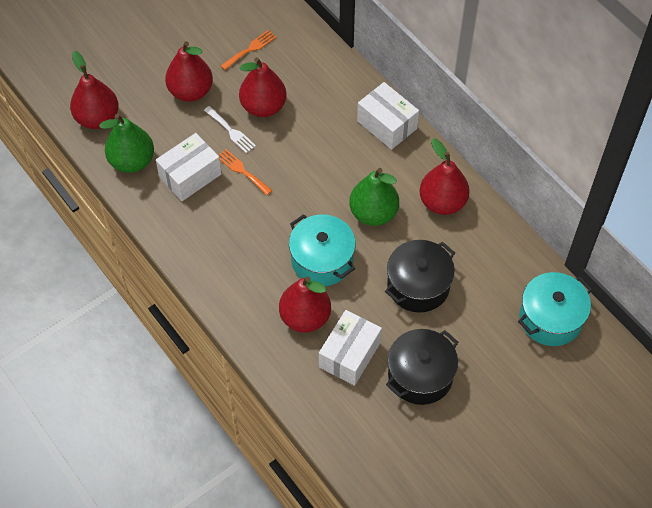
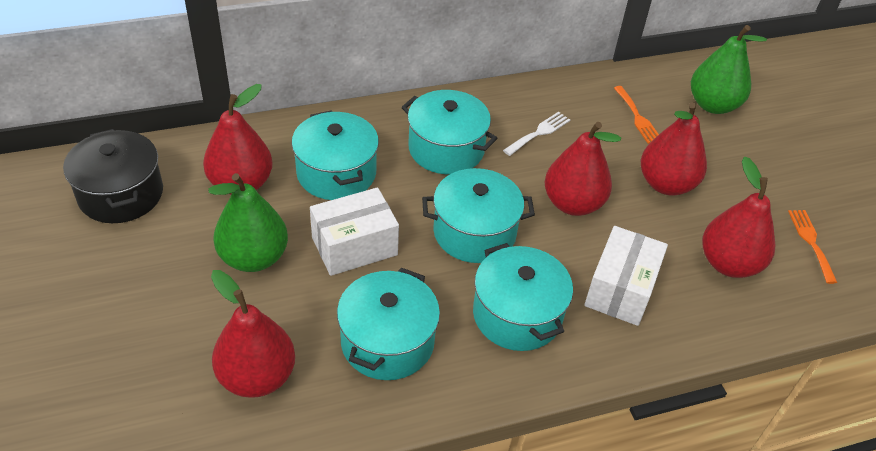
black pot: [385,240,455,313] [386,329,458,405] = 2 -> [63,129,163,223] = 1
turquoise pot: [289,214,356,286] [518,272,593,346] = 2 -> [292,111,379,200] [337,268,440,380] [402,90,497,174] [422,168,535,263] [473,243,573,351] = 5
white box: [156,133,221,201] [319,310,382,386] [357,82,419,150] = 3 -> [310,187,399,276] [584,226,668,326] = 2

